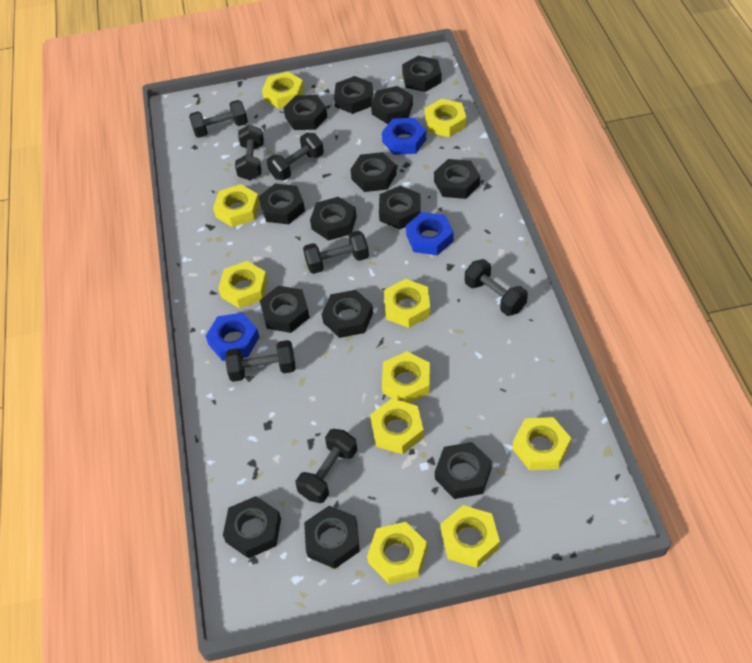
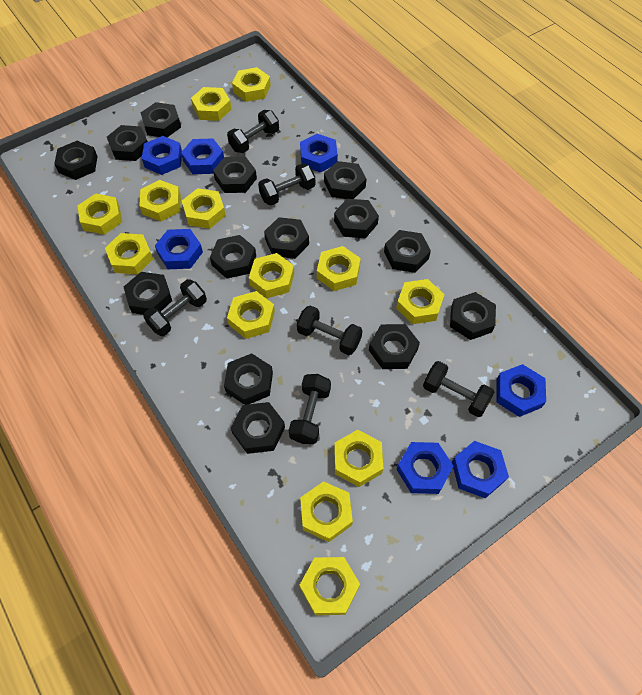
black dumbbell: [189,100,248,138] [225,340,296,382] [235,125,264,180] [267,133,324,180] [295,429,357,503] [303,230,369,274] [465,259,528,316] = 7 -> [143,279,207,336] [227,110,279,153] [258,163,315,205] [289,374,331,444] [297,305,362,355] [423,361,495,417] = 6
blue nut: [206,313,259,361] [382,118,426,155] [406,212,453,255] = 3 -> [142,136,182,175] [155,229,203,269] [181,138,224,174] [300,134,338,173] [396,442,454,494] [452,441,509,498] [496,364,546,417] = 7
yellow nut: [213,184,260,227] [218,261,268,309] [262,72,304,109] [367,522,427,584] [370,399,424,454] [382,351,430,403] [384,279,430,328] [425,99,466,137] [441,505,500,568] [512,417,571,470] = 10 -> [78,193,122,235] [105,233,153,274] [139,180,181,221] [182,188,226,229] [191,87,231,121] [227,291,275,339] [232,67,271,102] [249,253,294,298] [300,481,353,542] [300,557,360,615] [317,246,361,291] [334,430,383,487] [396,279,445,324] = 13

